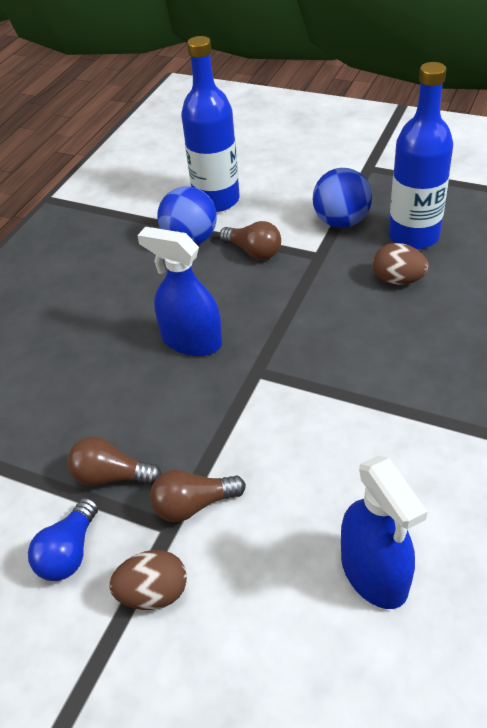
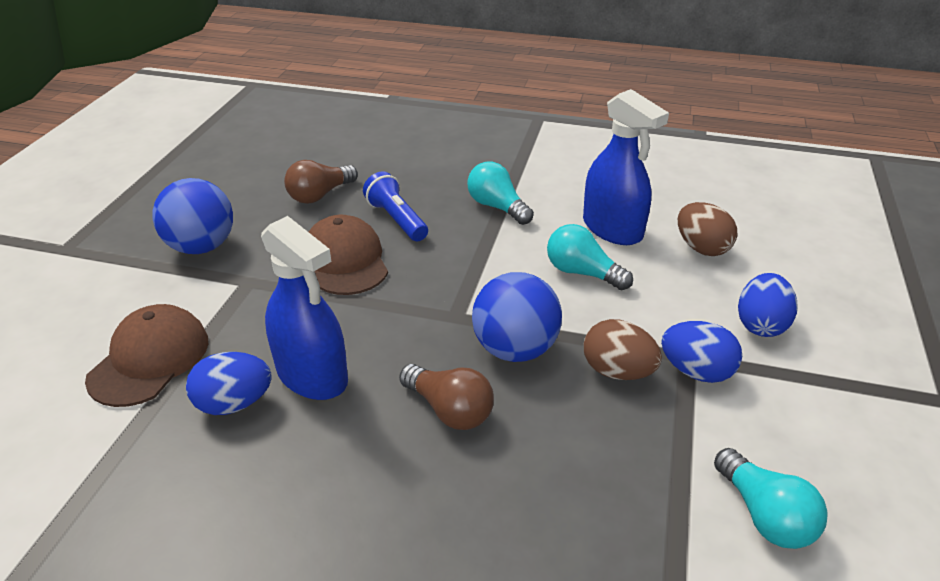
blue bottle: [181,36,240,212] [389,62,453,250] = 2 -> none = 0
blue egg: none = 0 -> [186,352,272,415] [661,321,742,383] [738,273,798,337] = 3
blue flashlight: none = 0 -> [363,171,428,241] = 1
blue light bulb: [28,497,98,581] = 1 -> none = 0
brown cap: none = 0 -> [85,304,208,407] [309,215,388,295] = 2
brown light bulb: [67,436,161,486] [150,470,246,522] [219,221,281,260] = 3 -> [284,160,358,204] [399,364,494,430] = 2
turquoise light bulb: none = 0 -> [467,162,534,225] [547,224,633,290] [714,448,828,549] = 3

